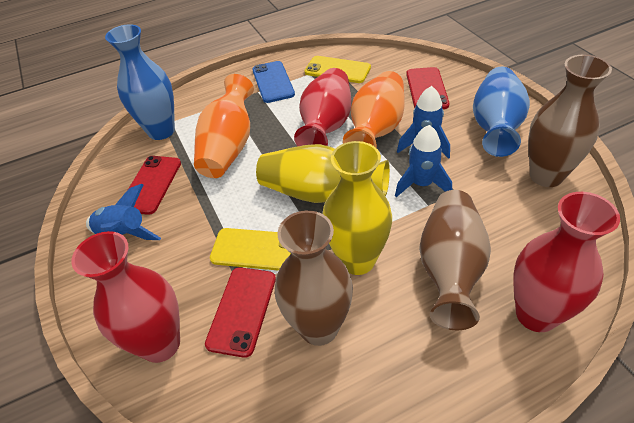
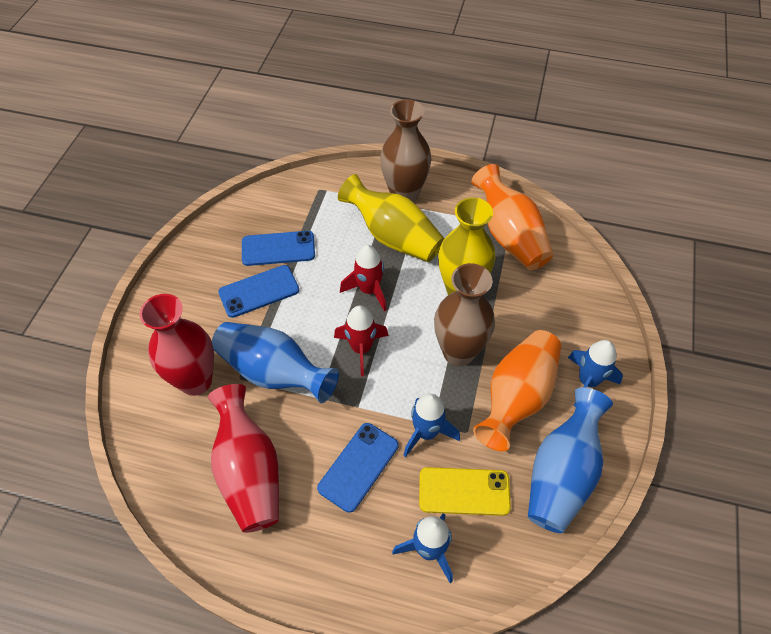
blue phone: [252,61,295,103] = 1 -> [218,265,299,318] [242,231,315,266] [317,423,398,513] = 3
brown vase: [275,210,353,346] [419,190,491,330] [529,55,612,187] = 3 -> [380,99,431,203] [434,263,495,366] = 2
red phone: [128,156,181,215] [205,267,276,358] [406,67,450,109] = 3 -> none = 0
red rocket: none = 0 -> [334,306,388,377] [340,245,386,311] = 2
red vase: [71,231,180,363] [294,68,351,146] [513,192,620,332] = 3 -> [140,294,214,396] [208,384,279,533] = 2
yellow phone: [210,228,291,271] [304,56,371,83] = 2 -> [419,467,511,516] = 1

